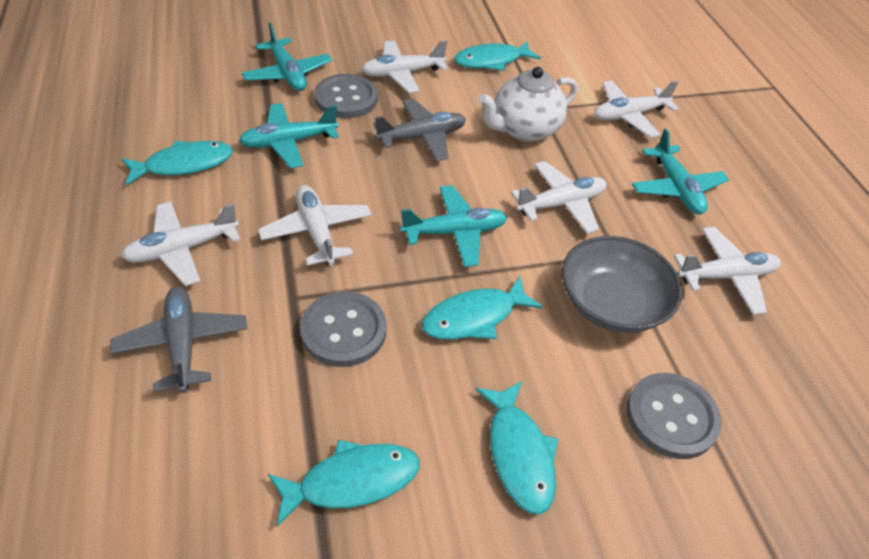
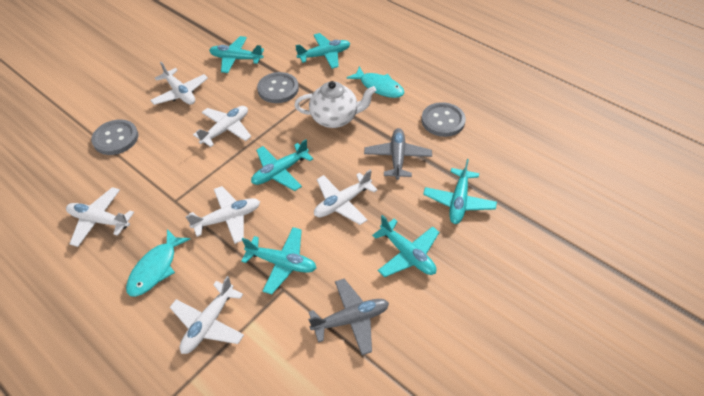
grey bowl: [562,236,682,333] = 1 -> none = 0
turquoise fish: [121,141,233,186] [268,440,420,527] [422,276,543,340] [454,41,541,71] [475,381,558,514] = 5 -> [126,229,190,297] [346,66,405,98] = 2
turquoise plane: [239,103,339,168] [242,22,332,91] [400,185,507,267] [632,129,729,214] = 4 -> [209,36,264,73] [241,227,316,294] [251,139,313,191] [295,33,350,69] [372,215,439,277] [423,159,497,224] = 6

